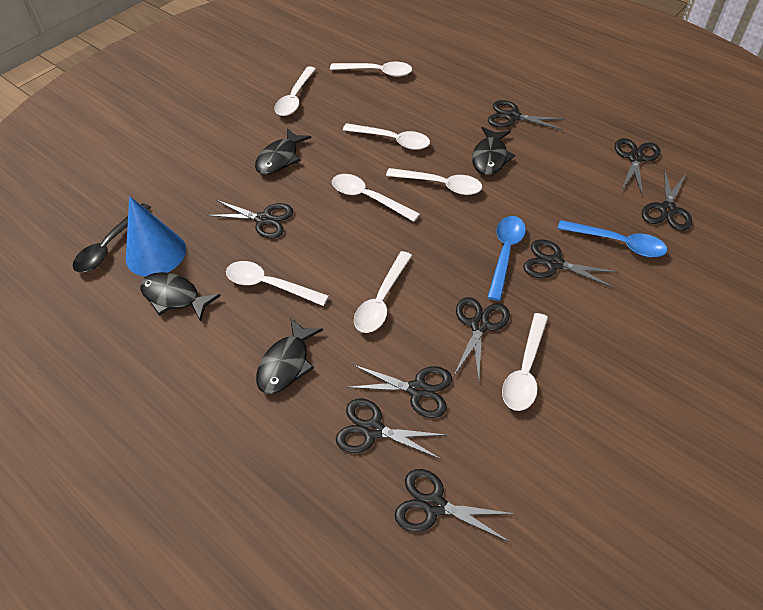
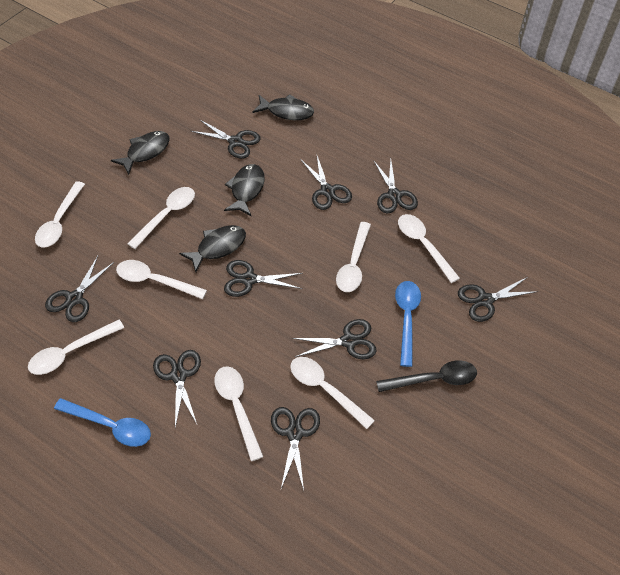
blue cone: [126,196,186,277] = 1 -> none = 0

